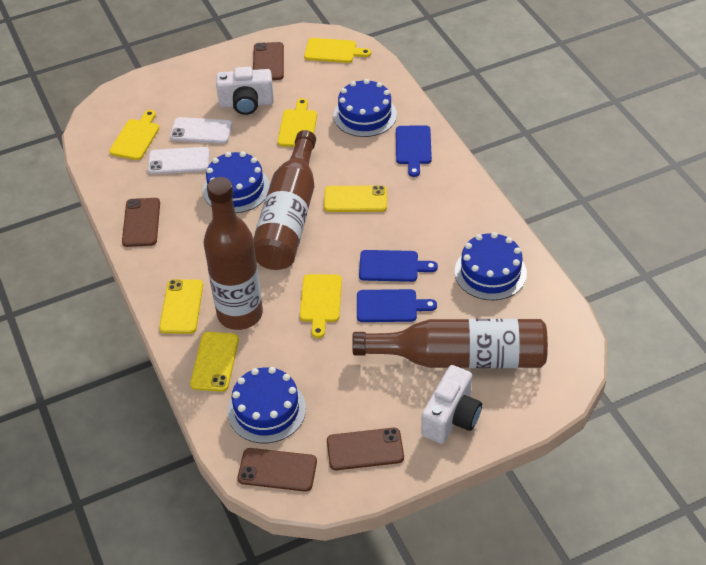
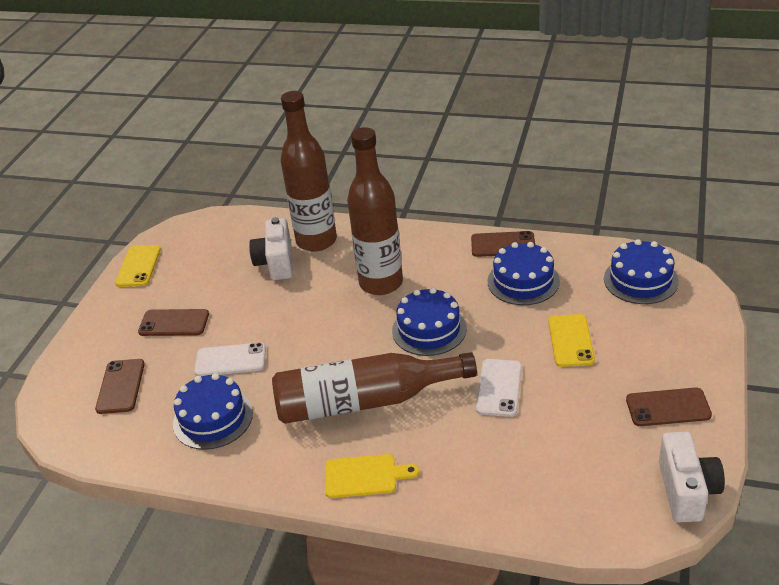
blue cutting board: [357,289,437,322] [359,250,438,282] [396,125,432,177] = 3 -> none = 0
yellow cutting board: [109,110,159,160] [278,98,317,147] [300,274,342,338] [304,38,371,63] = 4 -> [325,454,419,498] = 1
yellow phone: [159,279,203,334] [190,332,239,392] [324,185,387,212] = 3 -> [115,245,161,287] [548,314,595,367] = 2

